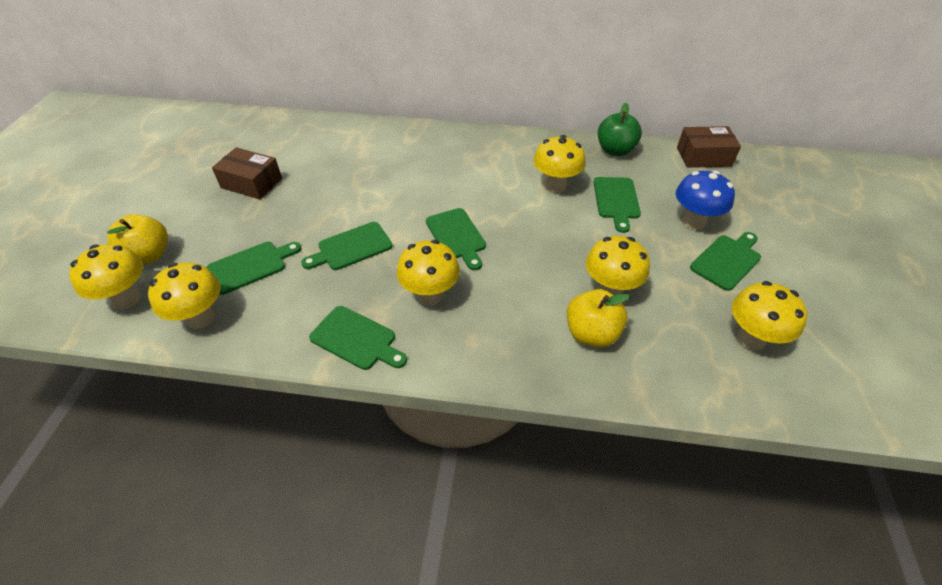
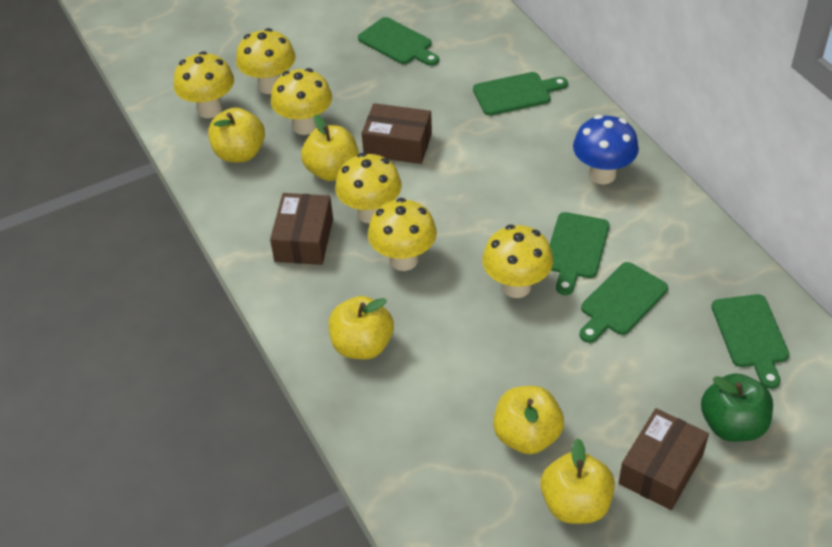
brown box: [212,147,282,199] [677,126,741,168] = 2 -> [270,193,333,265] [362,103,432,164] [619,408,709,510] = 3
green cutting board: [207,242,302,295] [301,222,393,270] [309,306,407,370] [426,208,486,270] [594,177,641,233] [690,232,761,291] = 6 -> [358,17,439,66] [473,72,568,116] [550,212,609,295] [579,262,668,343] [711,294,789,389] = 5
yellow apple: [107,214,168,265] [567,289,630,347] = 2 -> [208,108,265,163] [301,114,359,181] [328,296,394,359] [493,386,564,454] [540,438,615,524] = 5

